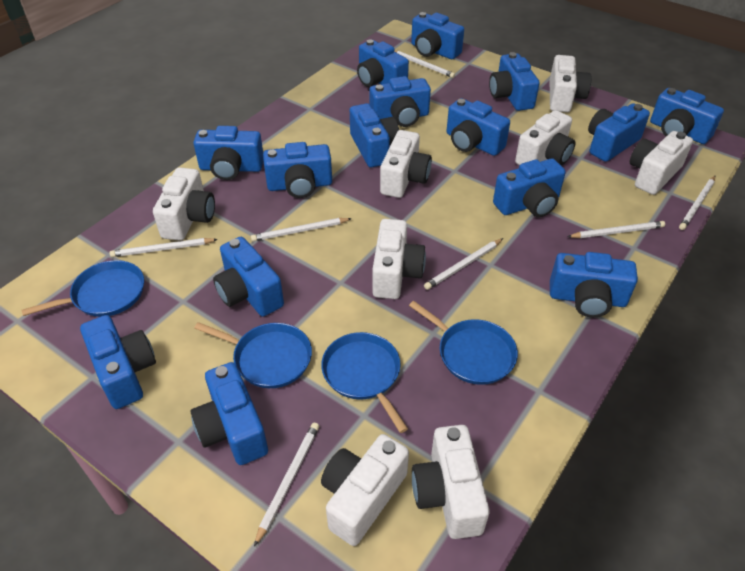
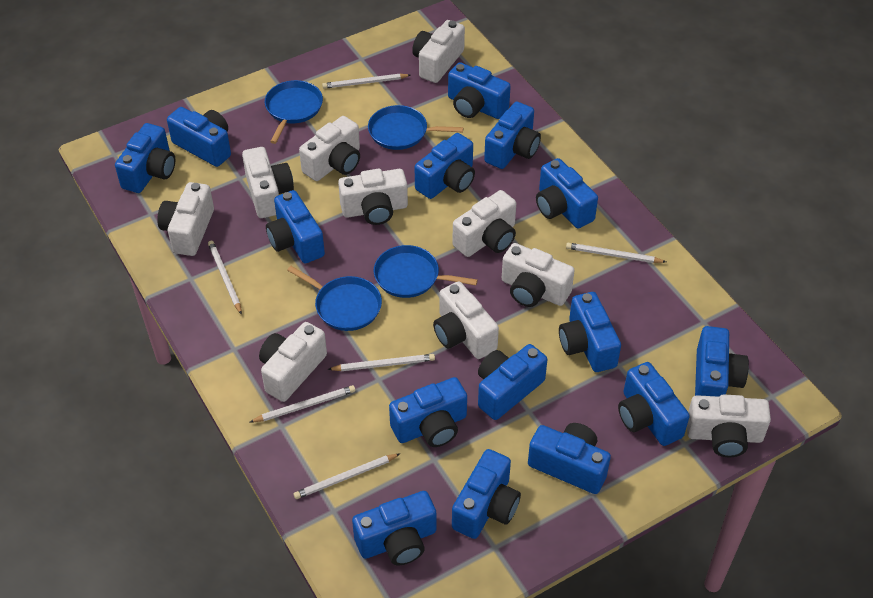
white camera: [153,167,215,241] [321,434,409,546] [372,219,426,299] [380,130,432,198] [412,425,490,539] [515,110,575,165] [550,55,592,112] [630,131,693,195] = 8 -> [157,182,214,256] [242,147,294,218] [259,322,327,402] [299,116,360,181] [338,169,408,225] [412,20,465,83] [433,281,499,359] [452,190,516,257] [502,243,575,307] [687,394,771,457] = 10
white pencil: [110,238,218,257] [251,218,352,241] [254,423,319,547] [394,50,455,78] [424,238,503,290] [567,221,665,238] [679,176,715,230] = 7 -> [208,241,242,315] [250,385,355,422] [293,454,400,499] [322,74,410,89] [328,354,435,371] [566,243,666,263] = 6

